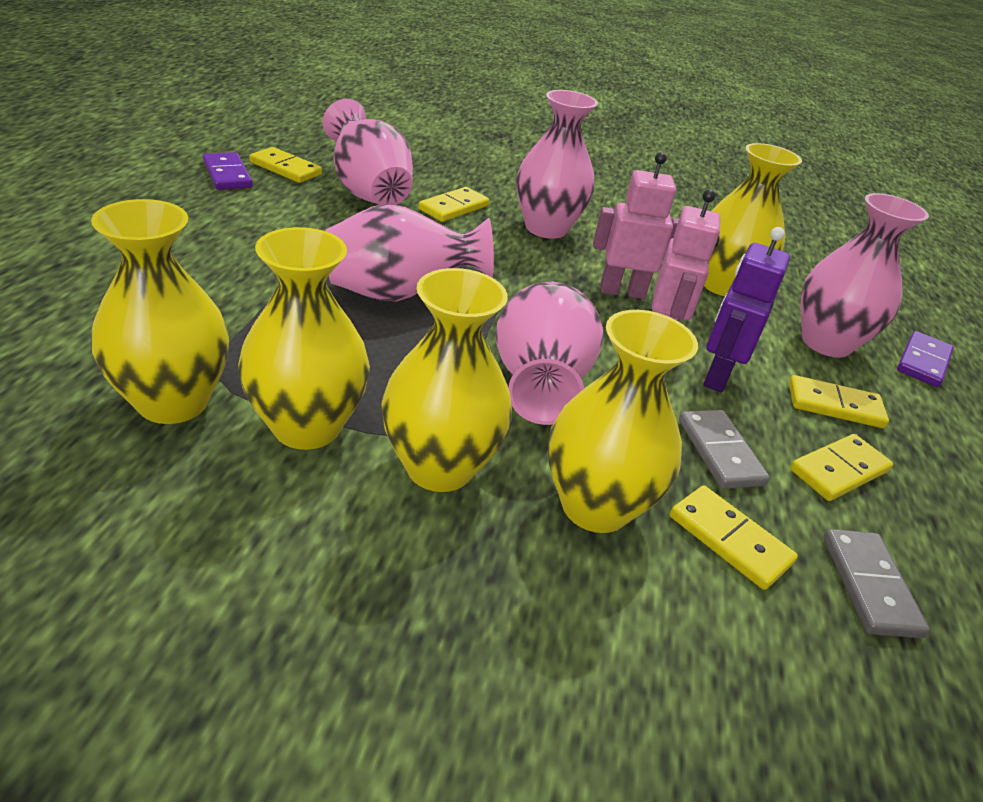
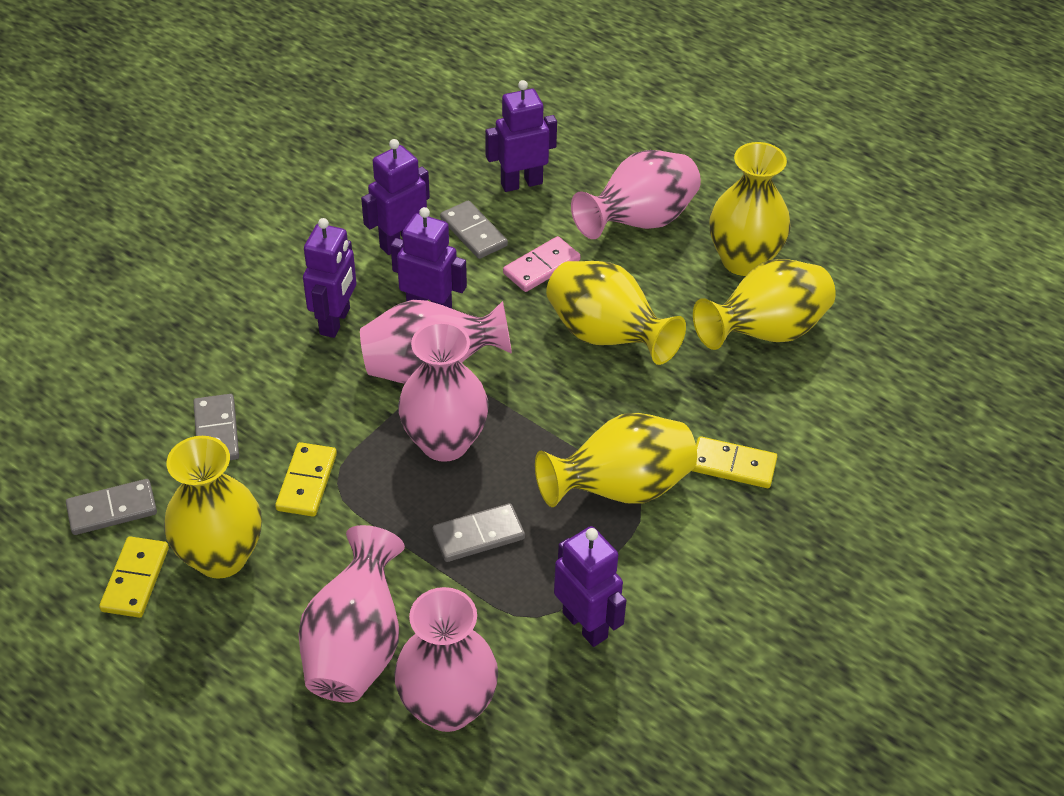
grey domino: [679,410,770,489] [823,529,930,638] = 2 -> [66,479,157,535] [193,394,239,460] [433,503,525,562] [440,200,508,259] = 4
pink domino: none = 0 -> [503,236,580,292] = 1
pink robot: [593,152,679,299] [652,189,720,322] = 2 -> none = 0
purple domino: [203,152,253,190] [897,331,954,387] = 2 -> none = 0
purple robot: [704,227,790,393] = 1 -> [303,218,356,338] [361,139,430,255] [391,207,467,309] [485,80,557,192] [554,526,627,647] = 5
yellow domino: [249,147,322,183] [419,187,489,222] [670,486,798,590] [789,375,889,428] [790,434,893,501] = 5 -> [99,536,169,618] [275,442,337,517] [692,436,777,488] = 3

